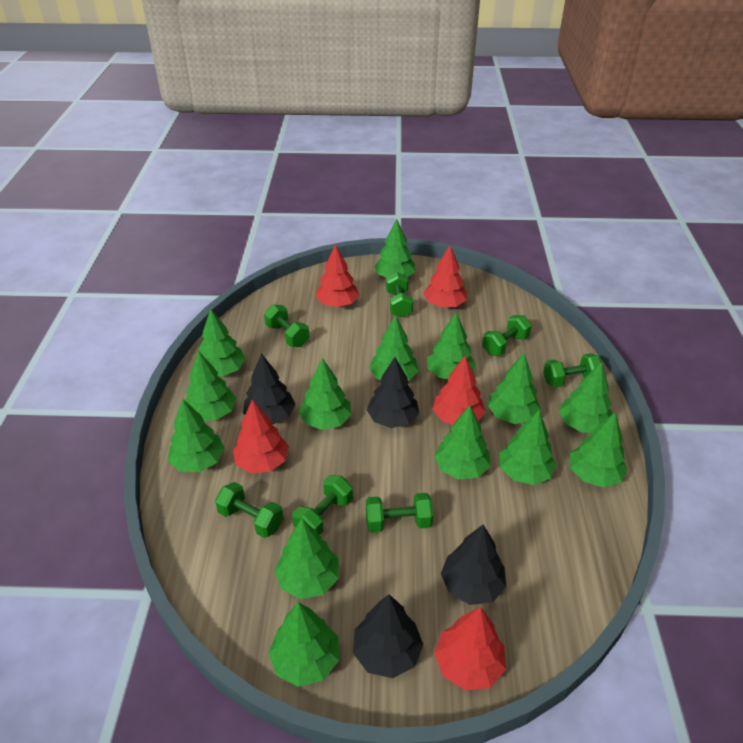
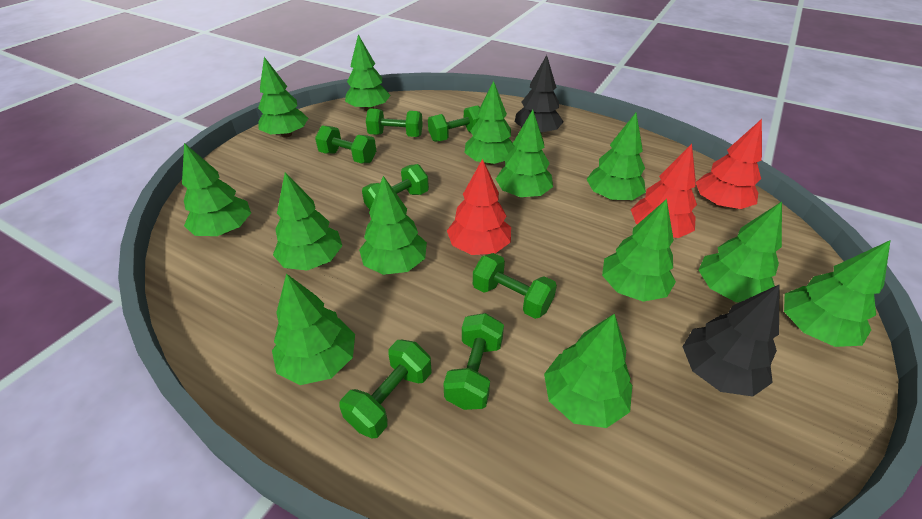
black tree: [243,354,296,425] [353,594,423,678] [367,357,419,428] [441,525,506,605] = 4 -> [515,55,563,134] [682,284,780,397] = 2
green tree: [168,399,225,472] [185,351,236,421] [199,309,246,376] [269,602,339,687] [275,519,339,599] [299,358,351,430] [369,315,419,381] [374,219,415,277] [427,312,476,379] [434,406,491,480] [488,353,541,424] [499,410,556,485] [559,362,612,433] [570,413,628,488] = 14 -> [182,143,251,236] [258,57,308,138] [272,274,355,385] [273,172,342,270] [345,34,391,111] [359,176,427,275] [464,81,515,165] [496,110,553,197] [544,313,632,428] [586,113,646,200] [602,199,676,302] [698,202,782,302] [784,240,891,347] = 13
red tree: [233,399,289,473] [315,244,359,307] [424,245,467,308] [433,356,485,425] [434,607,506,691] = 5 -> [447,159,511,255] [631,144,697,238] [696,119,762,209] = 3

